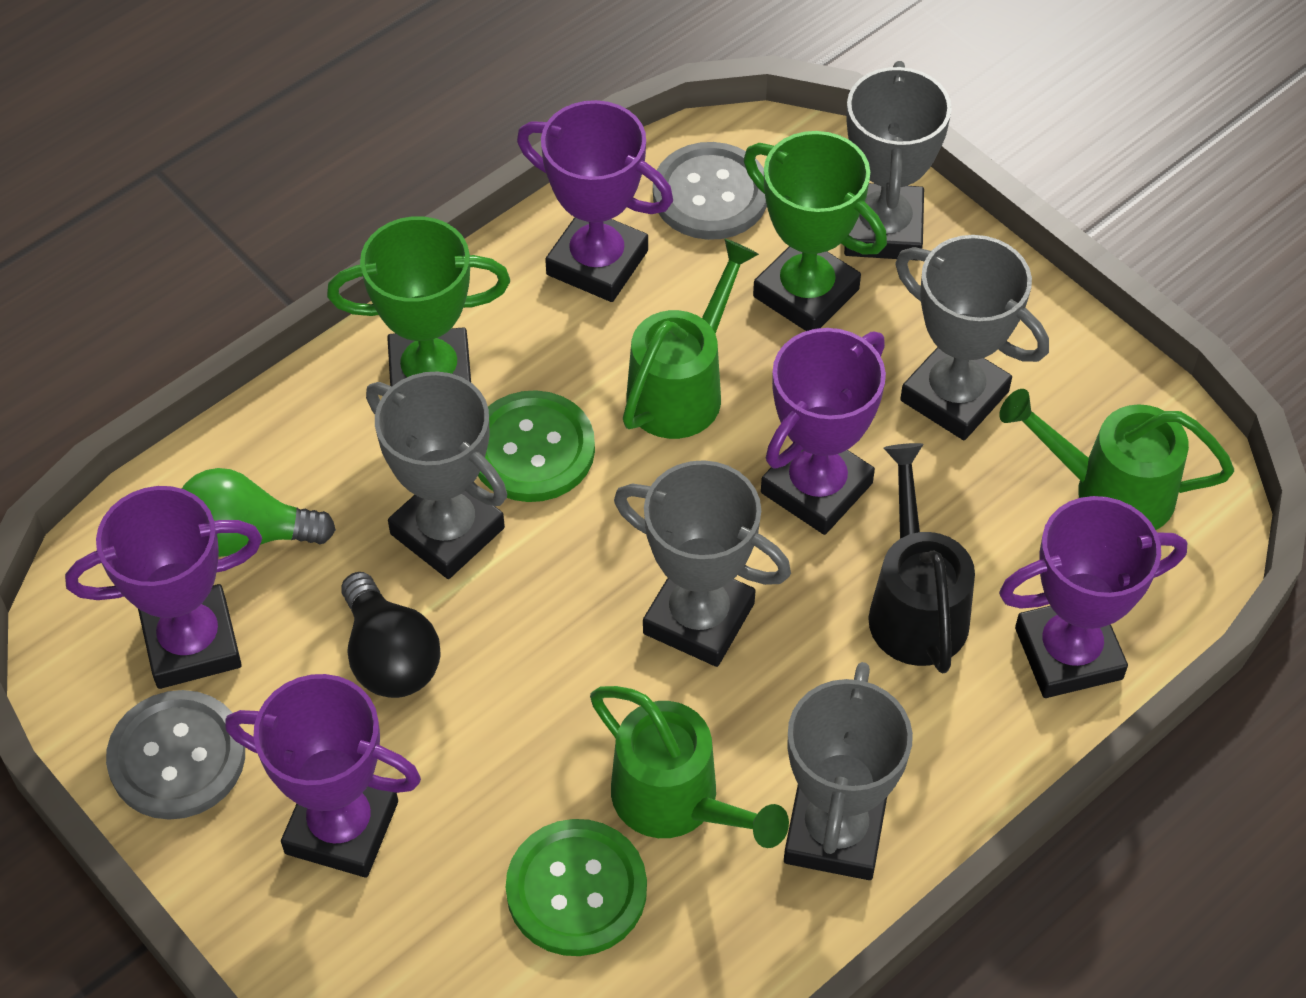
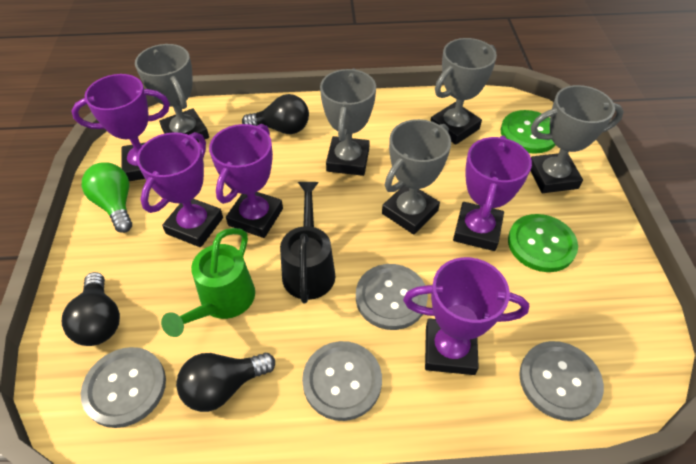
black light bulb: [341,572,441,698] = 1 -> [62,272,120,346] [176,353,275,412] [242,94,309,134] = 3
green trophy: [327,216,510,386] [744,131,887,331] = 2 -> none = 0
green watering can: [590,686,789,848] [623,239,759,439] [999,389,1234,530] = 3 -> [161,228,255,337] = 1
grey button: [106,690,245,820] [653,142,767,240] = 2 -> [81,347,166,428] [302,341,382,421] [356,264,428,330] [519,341,604,421] = 4

